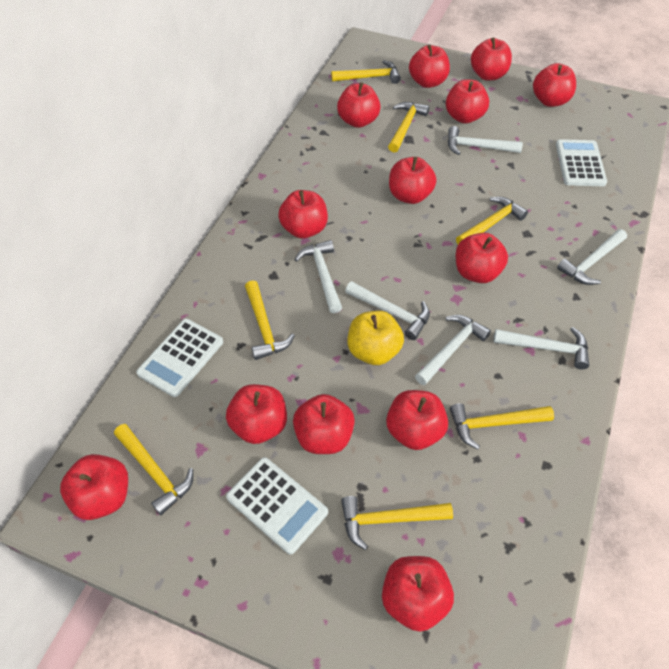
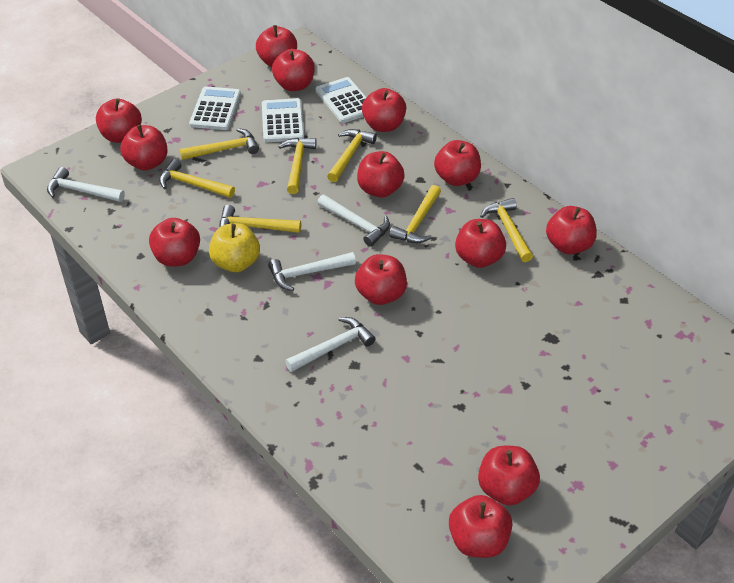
white hammer: [294,240,342,313] [345,281,430,340] [415,315,491,385] [448,126,523,155] [493,327,589,369] [557,229,627,285] = 6 -> [47,167,125,202] [268,252,356,291] [285,317,376,372] [317,195,390,247] = 4

